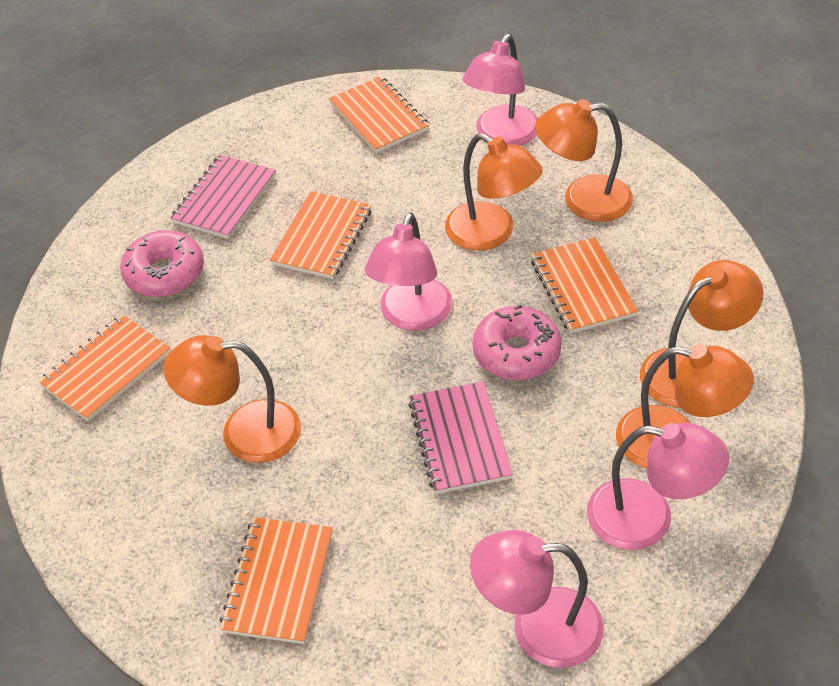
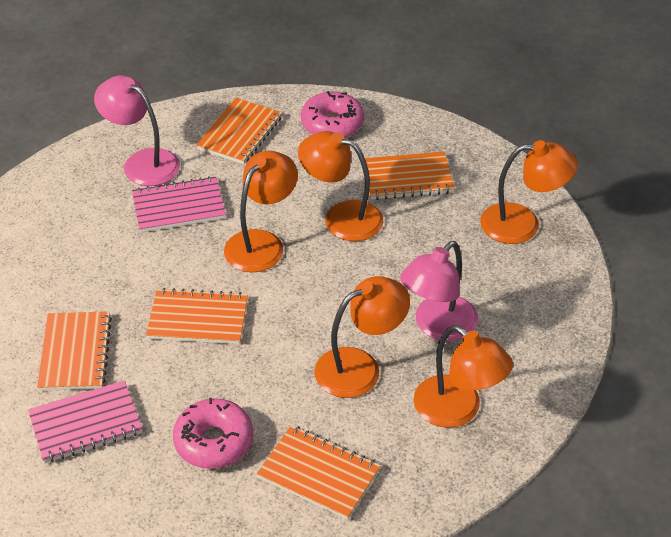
pink lamp: [365,212,453,331] [462,34,538,146] [470,530,604,668] [587,423,729,550] = 4 -> [94,75,180,186] [400,241,478,341] = 2

